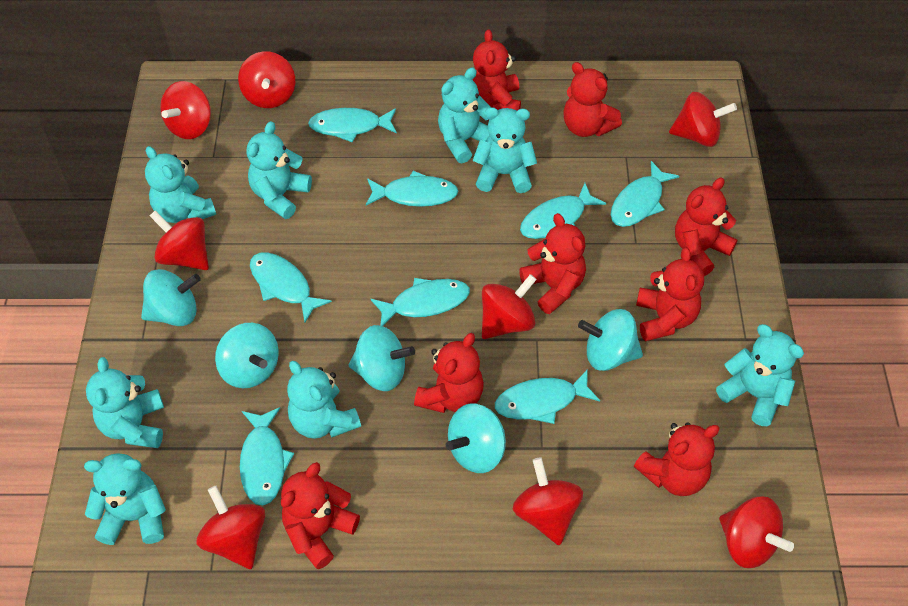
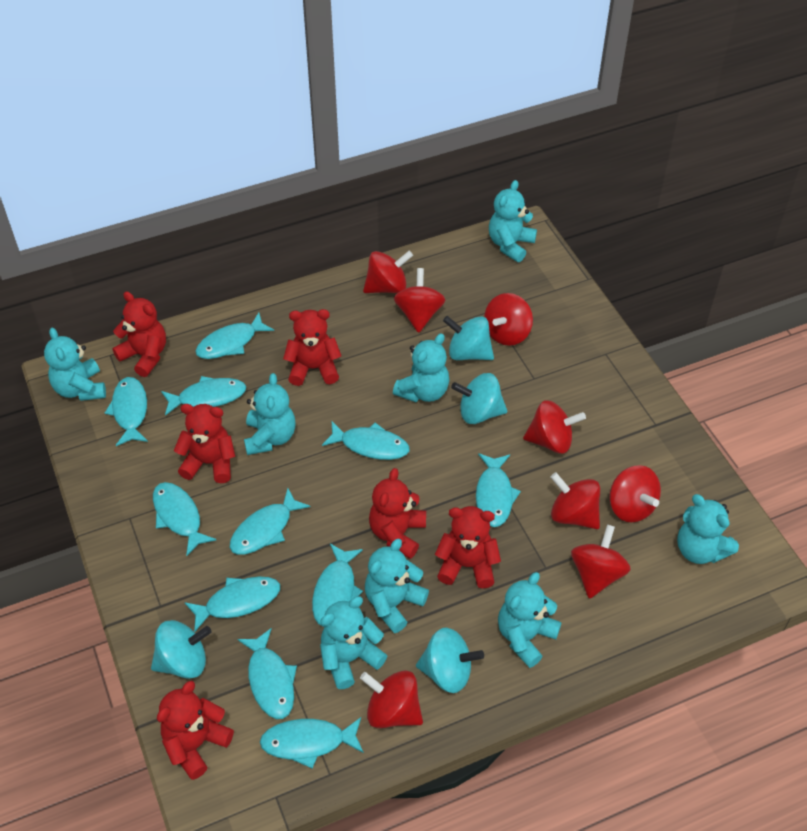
red teddy bear: [281,462,360,569] [414,333,484,413] [473,29,521,111] [519,213,586,314] [563,62,622,137] [634,422,719,496] [636,247,704,341] [675,178,737,276] = 8 -> [112,291,166,377] [157,681,234,780] [174,404,235,483] [283,309,341,386] [369,468,426,559] [435,506,501,588] = 6
turquoise fish: [240,407,294,505] [250,253,332,322] [308,108,397,142] [366,171,458,207] [371,278,470,326] [495,369,600,424] [520,183,606,239] [611,161,679,227] = 8 -> [105,377,148,446] [153,482,216,556] [161,376,246,416] [184,576,280,632] [195,313,274,359] [230,488,311,555] [237,628,297,719] [260,717,364,769] [312,544,363,627] [322,422,410,460] [476,453,521,527] = 11
turquoise spinning top: [141,269,201,326] [215,323,279,388] [349,325,415,391] [446,404,506,473] [578,309,643,371] = 5 -> [151,620,212,679] [416,627,484,693] [443,316,494,360] [451,373,507,424] = 4

